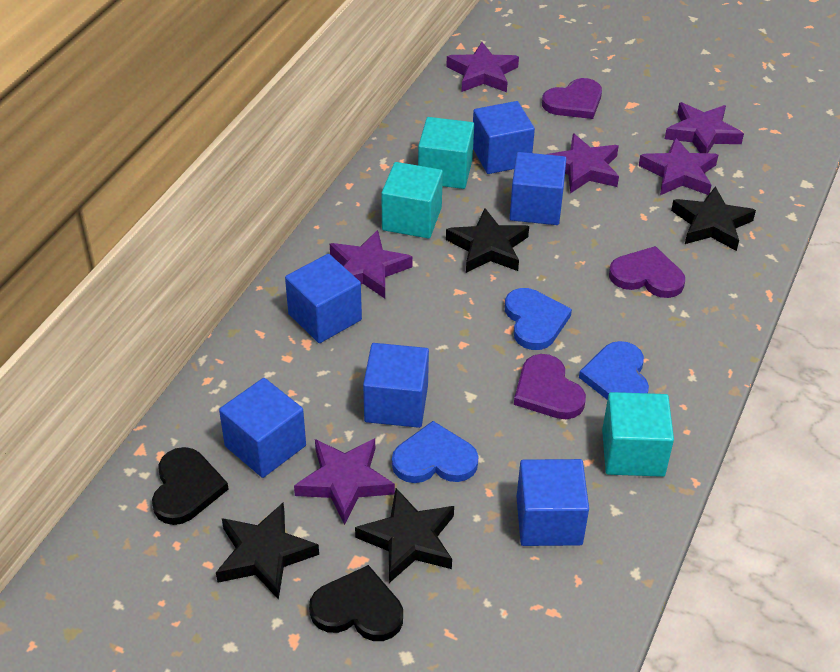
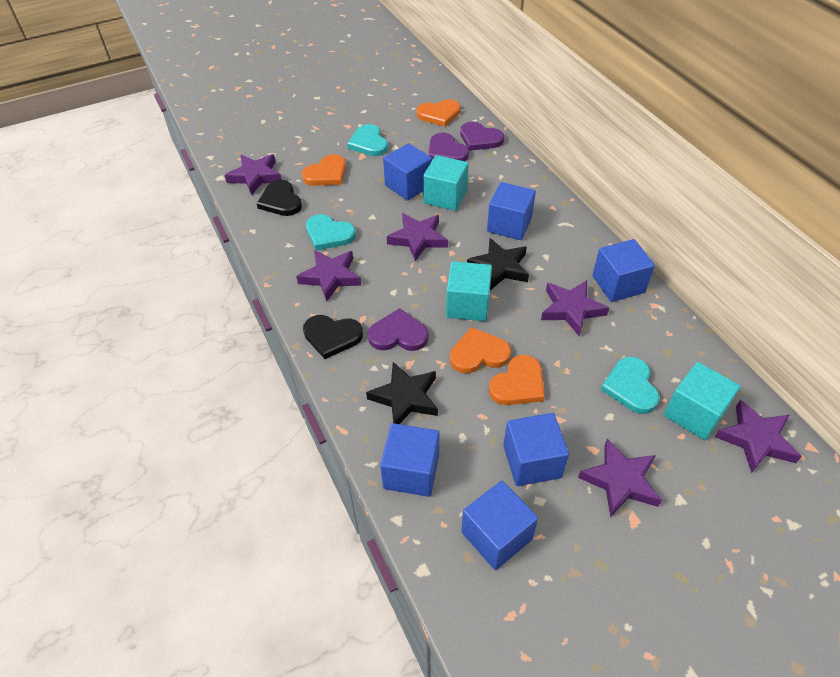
black star: [216,503,319,600] [355,488,454,583] [446,208,529,273] [671,187,756,251] = 4 -> [366,362,438,424] [467,238,529,290] = 2
blue heart: [392,421,479,483] [505,288,572,350] [579,341,649,400] = 3 -> none = 0
orange heart: none = 0 -> [302,154,346,186] [416,99,460,127] [450,327,511,373] [489,355,545,405] = 4
turquoise heart: none = 0 -> [306,214,356,250] [347,124,388,156] [601,357,660,414] = 3

